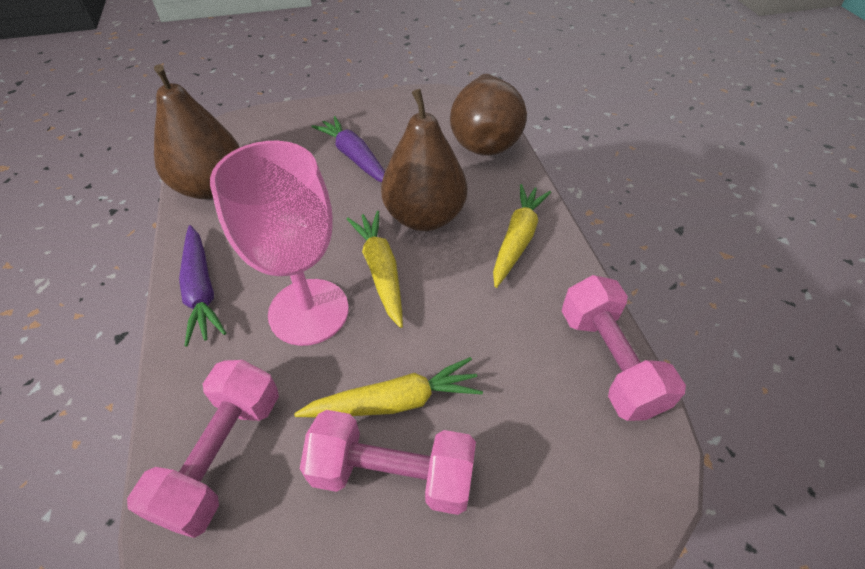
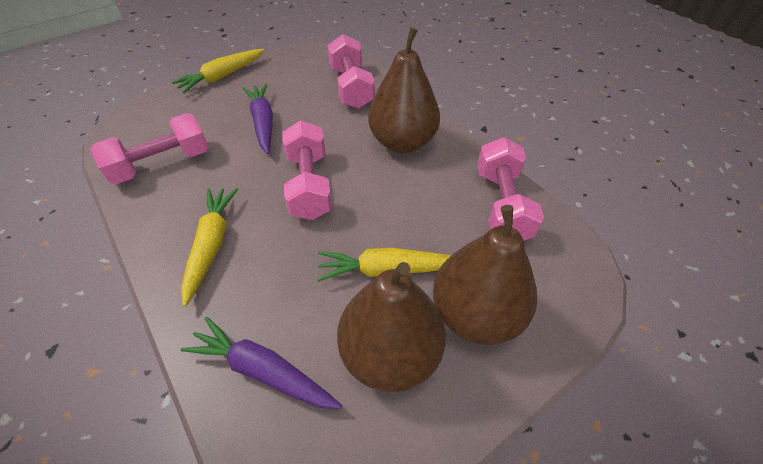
pink dumbbell: [127,360,279,538] [300,410,476,515] [562,275,686,421] = 3 -> [90,113,209,184] [282,120,332,220] [328,34,375,109] [477,137,544,241] = 4
pink goblet: [210,141,349,346] = 1 -> none = 0

